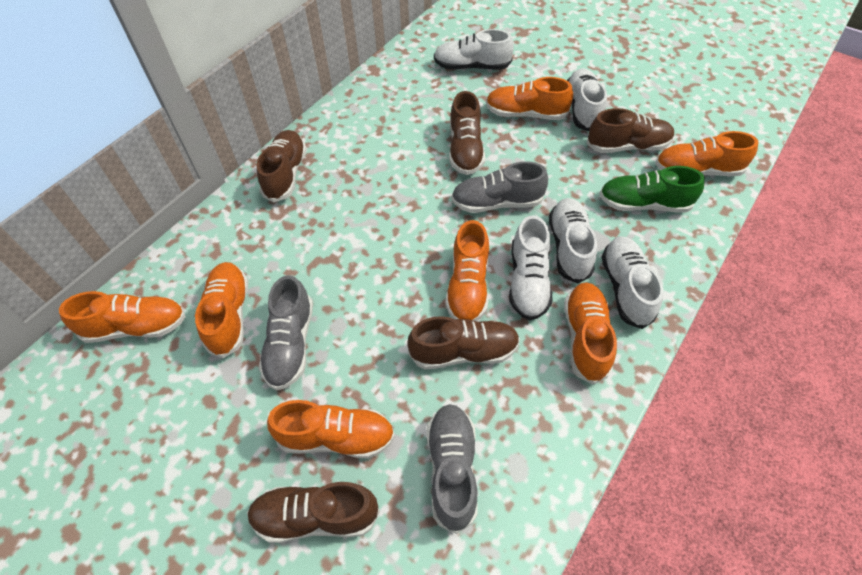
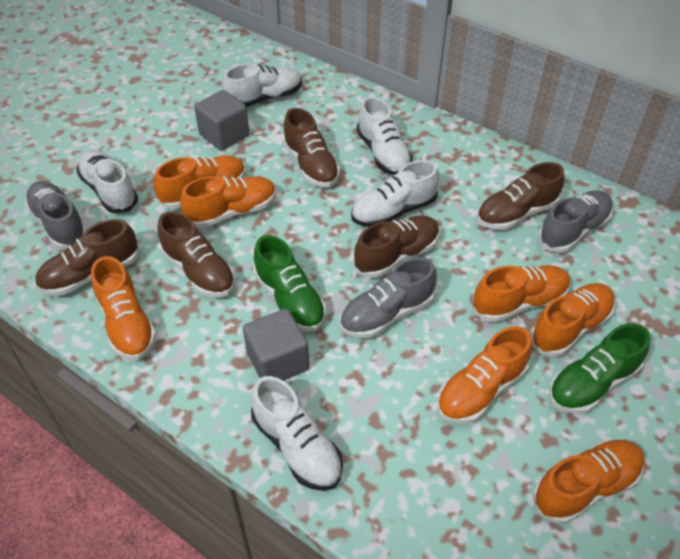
green shoe: [599,166,705,213] = 1 -> [253,235,326,332] [549,323,651,414] = 2
grey cube: none = 0 -> [194,90,249,150] [243,308,309,381] = 2

